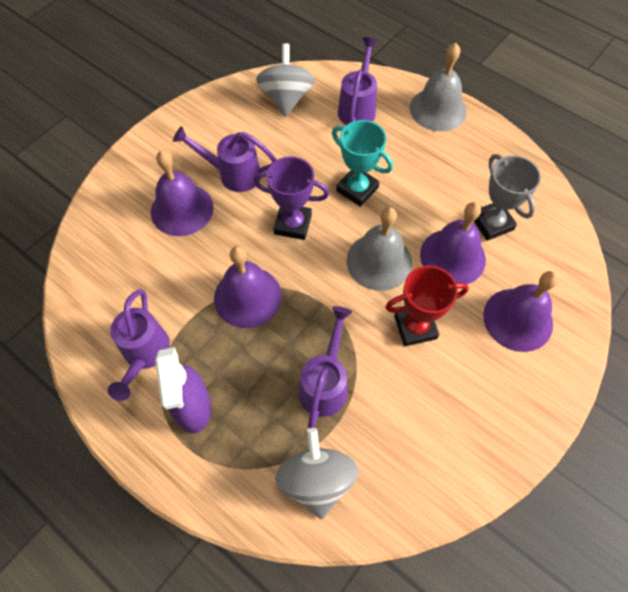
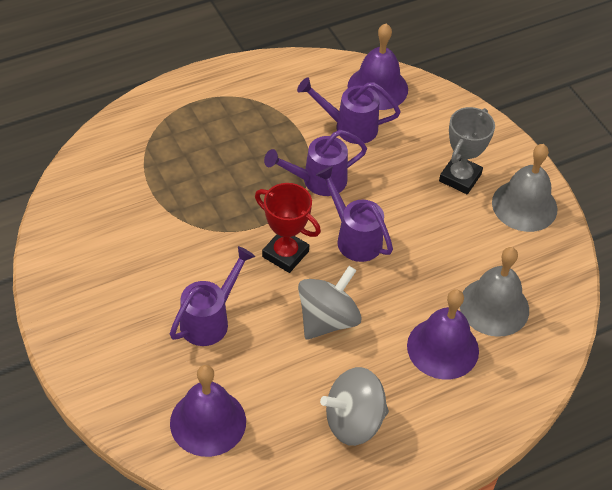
purple bell: [151,151,214,236] [214,246,282,328] [420,202,486,285] [483,271,558,352] = 4 -> [170,365,246,457] [347,24,408,110] [407,289,479,380] = 3
purple spray bottle: [155,347,211,433] = 1 -> none = 0
purple trophy: [253,156,329,240] = 1 -> none = 0
turquoise trophy: [332,120,393,207] = 1 -> none = 0

